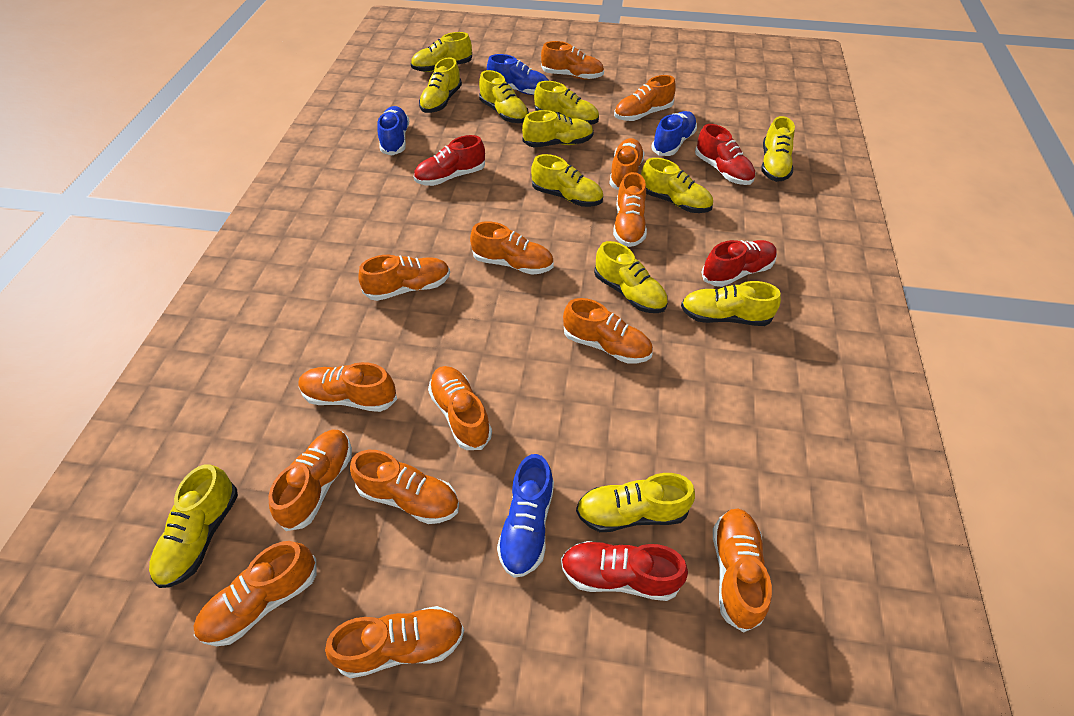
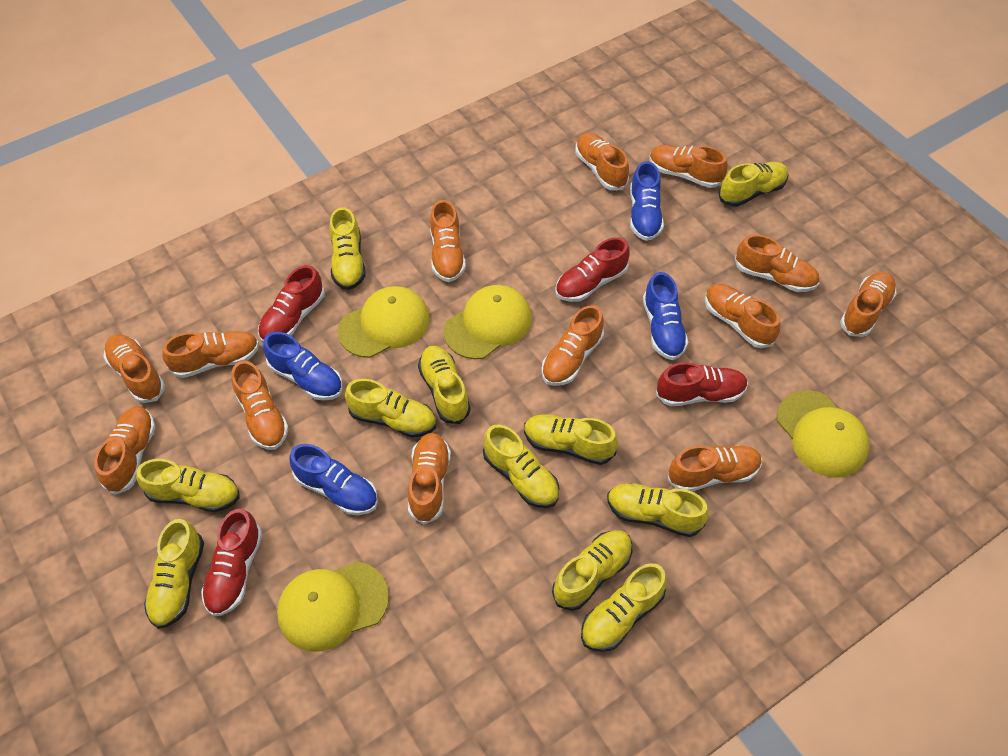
orange shoe: [193,541,316,646] [268,430,352,531] [298,362,397,412] [325,606,464,678] [350,450,459,524] [358,255,450,301] [428,366,492,450] [470,221,554,275] [541,41,604,80] [563,298,653,363] [609,138,644,190] [613,172,647,247] [614,75,676,121] [713,508,772,632] = 14 -> [94,406,156,495] [103,334,165,403] [162,331,259,378] [232,360,289,450] [408,433,451,524] [430,200,466,282] [541,305,604,386] [575,133,629,190] [649,145,728,188] [668,445,762,491] [705,284,780,348] [735,235,819,292] [840,272,897,337] = 13
yellow cap: none = 0 -> [277,561,389,652] [338,286,430,358] [444,285,532,359] [777,390,869,478] = 4
yellow shoe: [149,464,238,588] [411,32,472,72] [419,57,462,113] [479,70,529,123] [522,110,594,147] [531,154,603,207] [534,81,599,125] [576,473,695,532] [594,241,668,313] [641,158,713,213] [681,281,781,326] [761,116,795,182] = 12 -> [136,459,240,512] [144,519,204,629] [329,207,366,290] [345,379,436,438] [418,346,471,424] [483,424,559,508] [524,415,618,465] [552,530,632,611] [581,563,667,652] [607,483,709,537] [719,162,789,207] = 11

